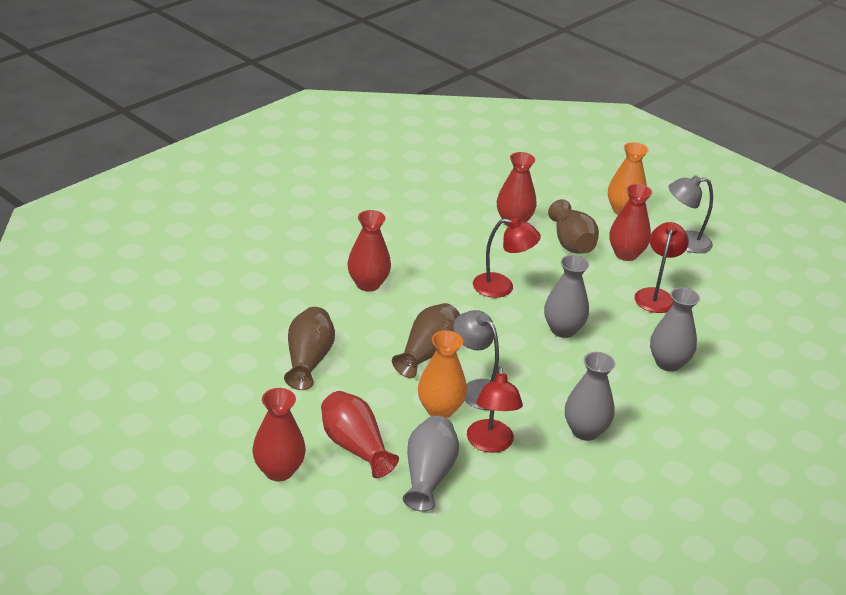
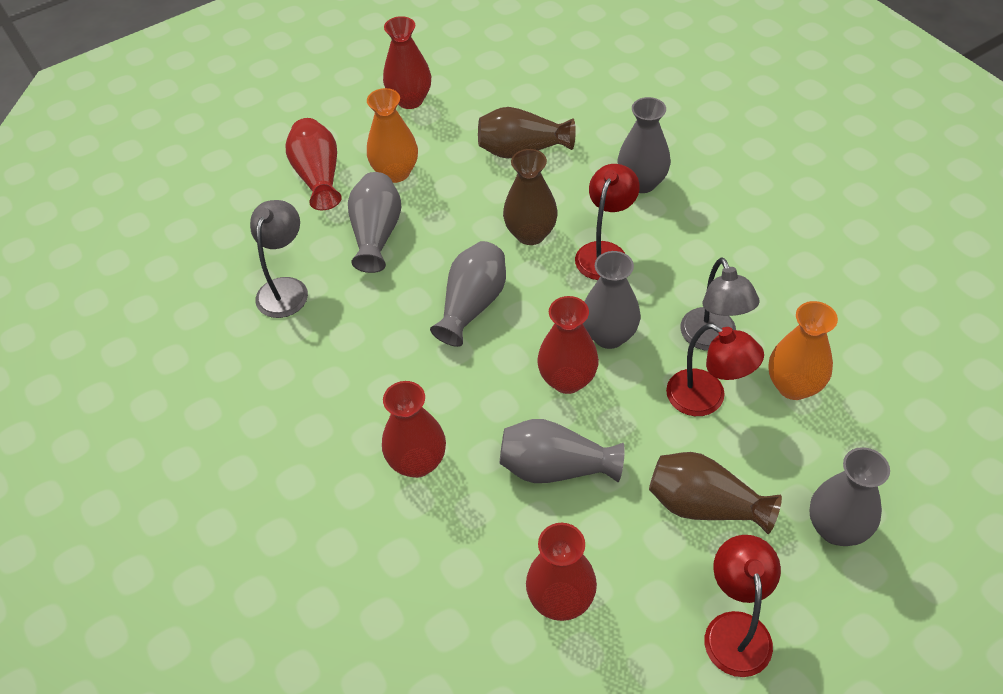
grey vase: [403,416,459,512] [544,255,589,338] [565,352,615,441] [650,287,700,372] = 4 -> [348,172,401,273] [430,241,506,347] [500,419,625,483] [583,251,640,349] [618,97,671,193] [809,447,890,546] = 6

